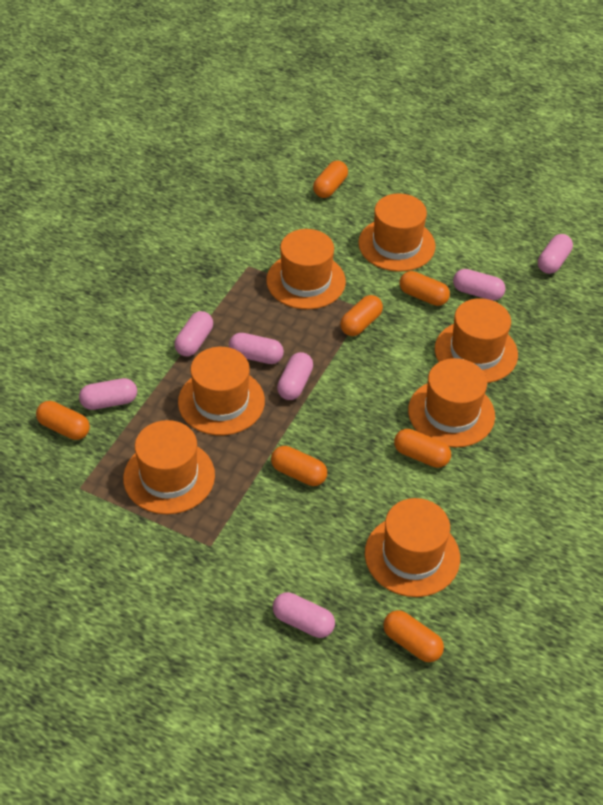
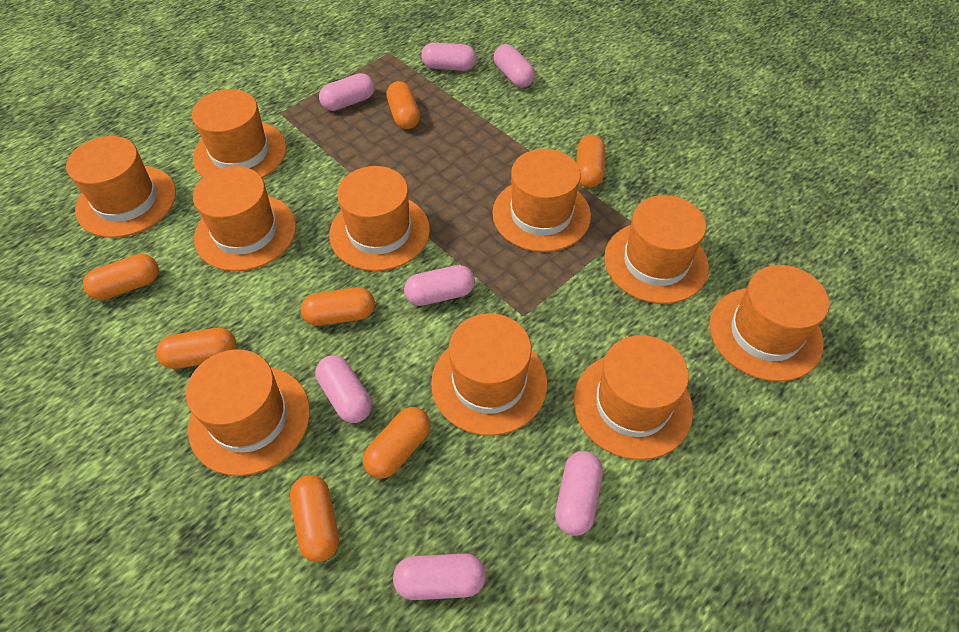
orange hat: [123,420,215,514] [178,347,265,435] [266,229,346,309] [358,193,435,272] [365,498,460,597] [408,358,495,448] [435,298,518,383] = 7 -> [66,136,176,238] [186,349,310,476] [192,89,287,178] [193,166,296,271] [329,166,430,271] [431,313,547,436] [492,149,591,252] [574,335,693,460] [604,195,709,304] [709,265,829,382] = 10

